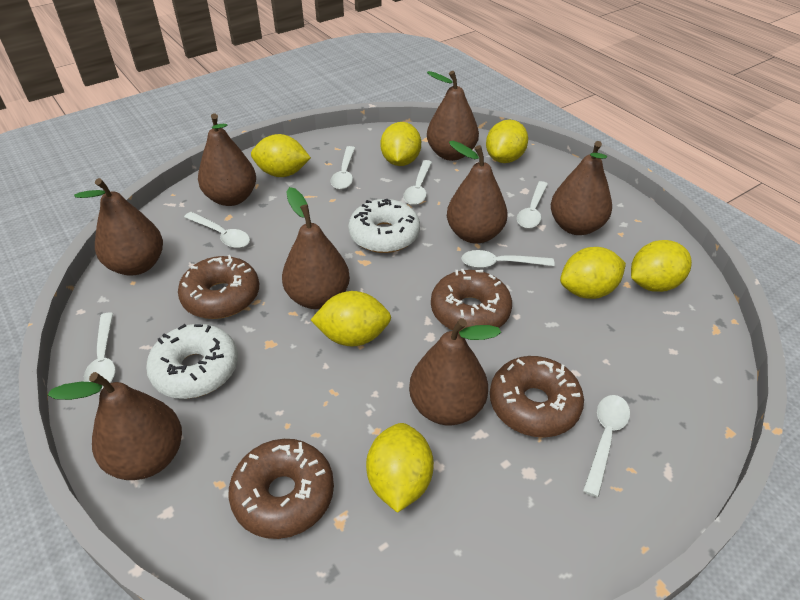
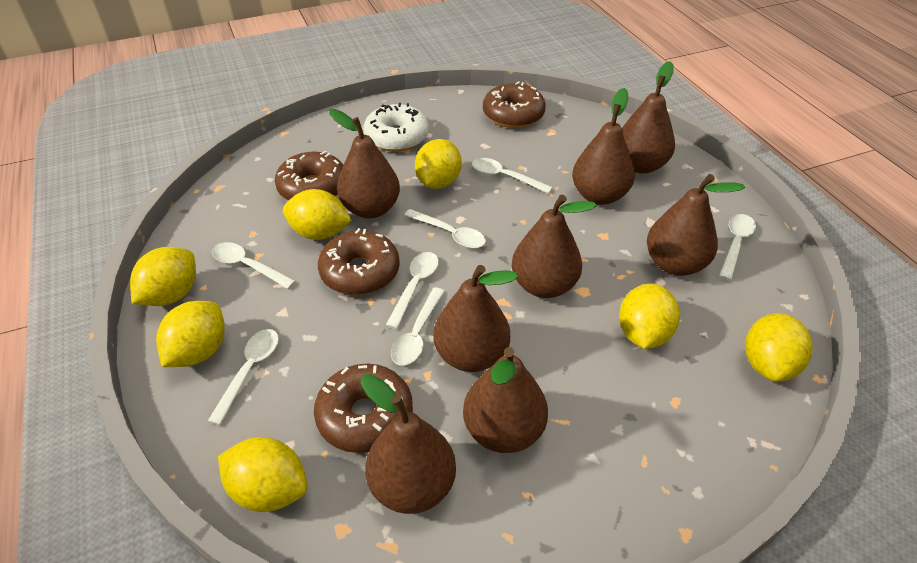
white donut: [146,324,238,399] [348,199,420,253] = 2 -> [363,103,429,152] = 1

